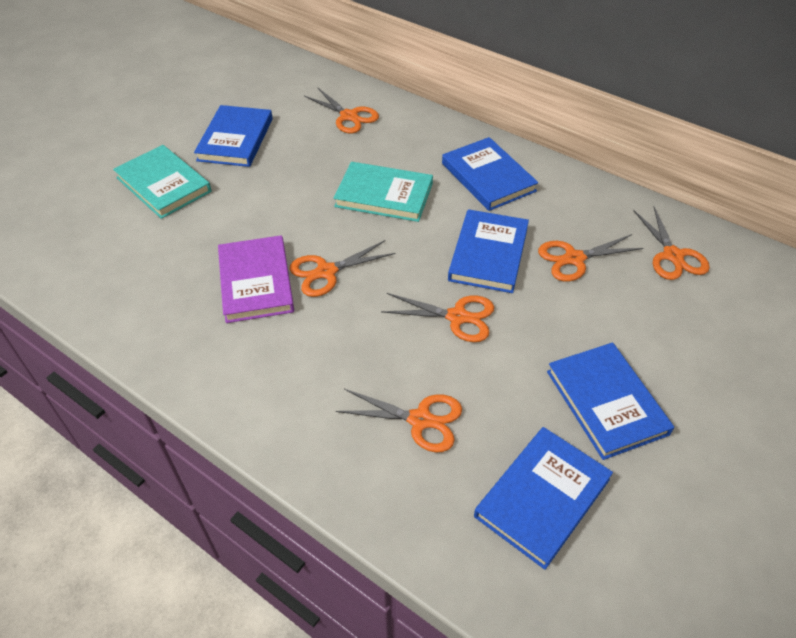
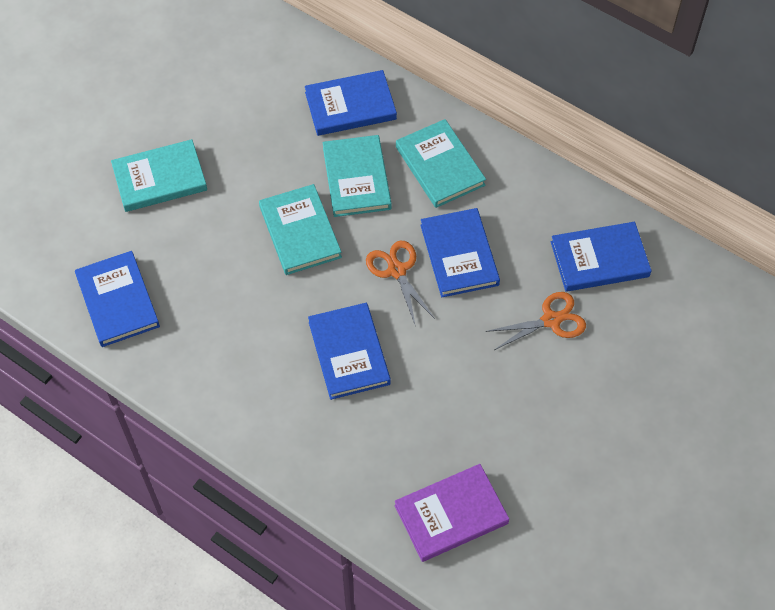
orange scissors: [290,240,396,297] [304,88,379,134] [335,389,462,452] [381,293,494,342] [538,234,644,282] [633,207,710,280] = 6 -> [366,241,435,324] [486,292,586,350] = 2
turquoise book: [113,145,211,219] [333,162,433,222] = 2 -> [111,139,207,212] [259,184,342,275] [323,135,391,217] [396,119,486,208] = 4

